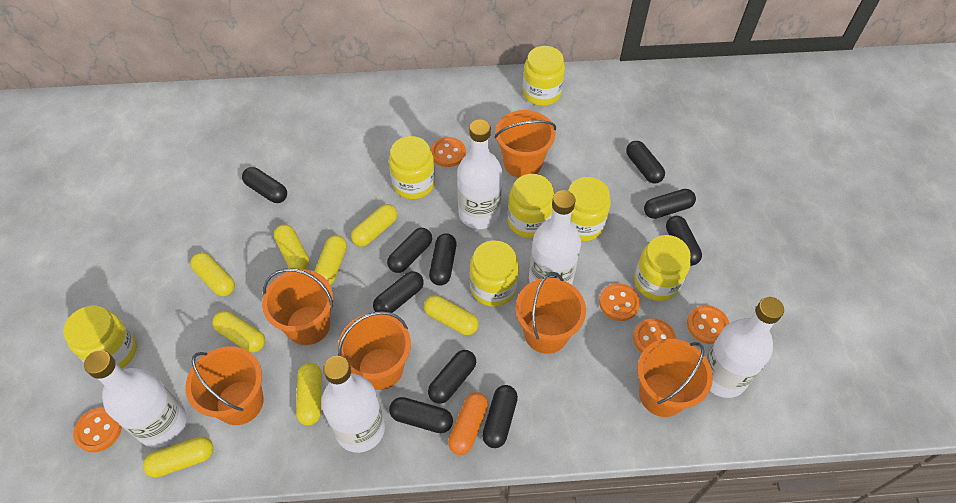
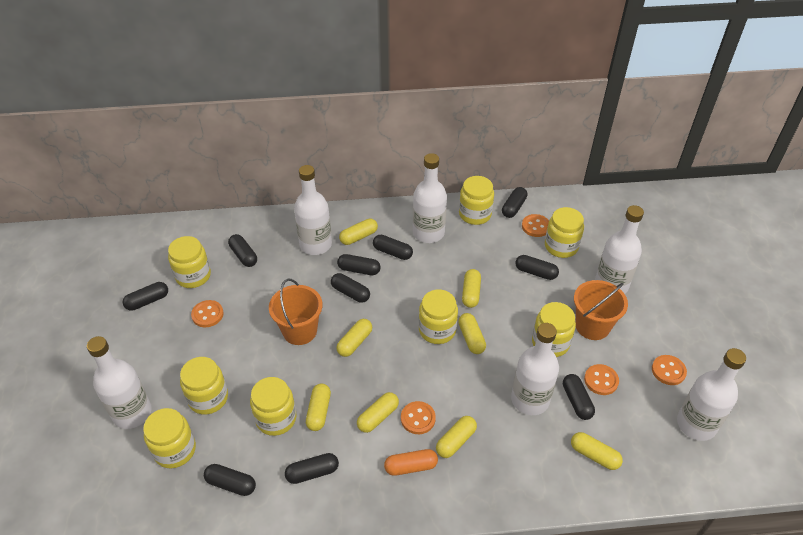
orange bucket: [185,346,264,425] [262,268,333,345] [338,311,411,390] [495,110,556,178] [515,272,586,354] [637,339,713,417] = 6 -> [269,278,322,345] [574,280,628,340] = 2
white bottle: [84,350,187,448] [322,356,385,453] [457,120,502,229] [529,190,581,285] [706,297,784,398] = 5 -> [87,336,152,429] [294,165,332,255] [413,153,447,243] [511,323,559,415] [595,205,644,294] [677,348,746,441] = 6
yellow jar: [63,306,137,368] [389,136,435,199] [470,240,519,307] [508,174,554,238] [523,46,565,106] [568,177,611,241] [634,235,691,301] = 7 -> [143,408,196,468] [168,236,211,288] [180,357,228,415] [250,377,296,436] [419,290,458,344] [459,176,494,225] [532,302,576,357] [545,207,584,258] = 8

